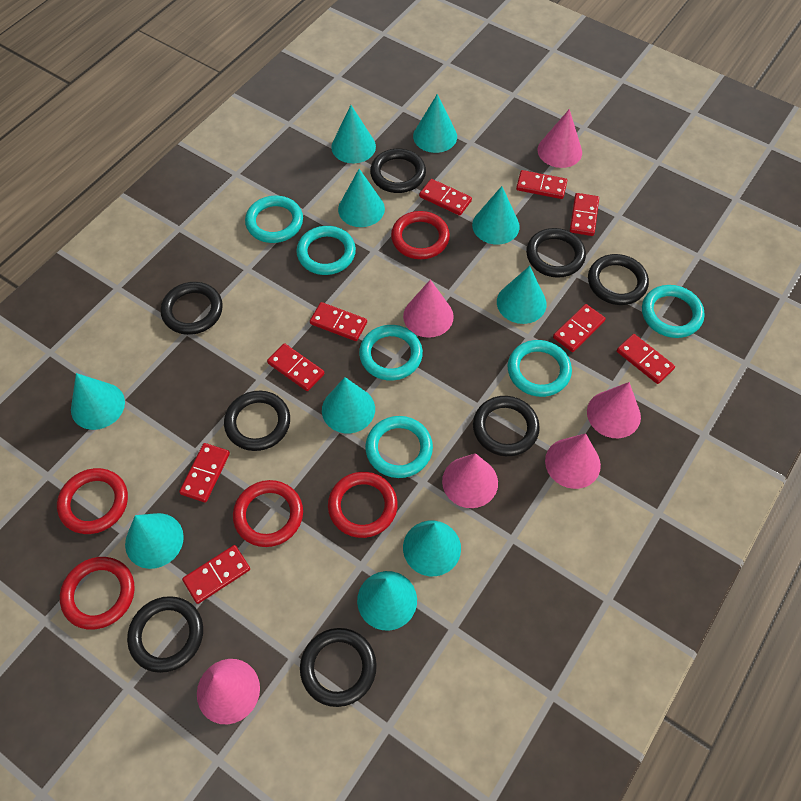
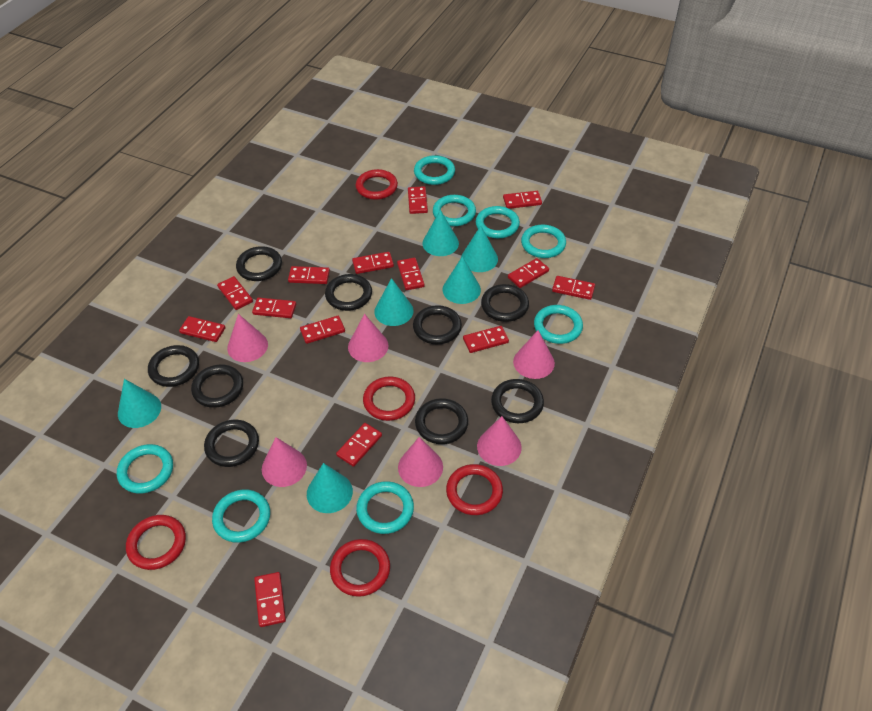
black ring: [127,596,203,673] [160,282,223,335] [224,391,290,451] [300,628,377,707] [370,149,426,193] [473,396,540,456] [526,228,586,278] [588,254,649,305] = 8 -> [148,345,199,387] [191,364,243,408] [204,420,259,467] [236,246,282,281] [325,274,372,311] [413,305,462,344] [415,398,468,444] [481,284,529,322] [491,379,544,423] = 9
red domino: [179,443,230,503] [182,545,250,604] [267,343,325,391] [310,302,367,341] [419,179,472,216] [516,170,567,199] [553,304,606,352] [570,193,599,236] [617,334,675,384] = 9 -> [179,316,225,342] [217,276,253,310] [252,297,296,318] [254,572,286,627] [288,266,330,284] [300,316,345,344] [336,423,382,467] [352,252,394,274] [397,258,425,290] [408,186,428,214] [463,326,509,353] [503,191,542,209] [508,258,549,288] [552,276,595,300] = 14
turquoise cone: [71,373,125,430] [125,513,184,569] [322,377,375,433] [331,105,376,163] [338,169,385,227] [357,571,417,631] [403,521,461,576] [413,94,457,153] [472,186,520,244] [497,266,547,324] = 10 -> [118,379,161,428] [307,463,353,513] [374,278,413,326] [422,210,459,256] [442,256,481,304] [461,226,498,272] = 6
turquoise ring: [245,196,303,243] [296,226,356,275] [359,325,423,381] [365,416,433,478] [508,340,572,397] [642,285,705,338] = 6 -> [117,444,173,494] [212,489,270,543] [356,481,414,534] [414,155,455,185] [433,195,476,226] [476,206,520,238] [521,225,566,258] [534,305,583,344] = 8

